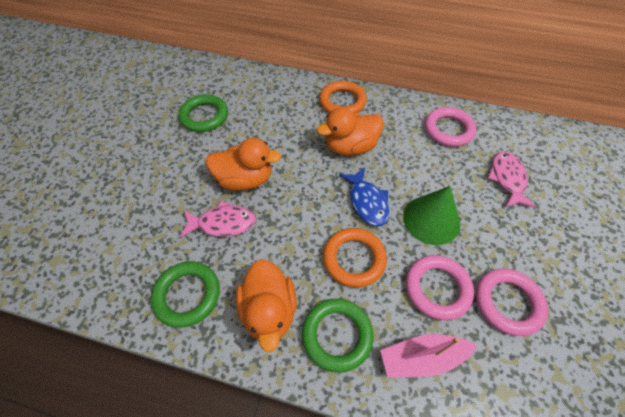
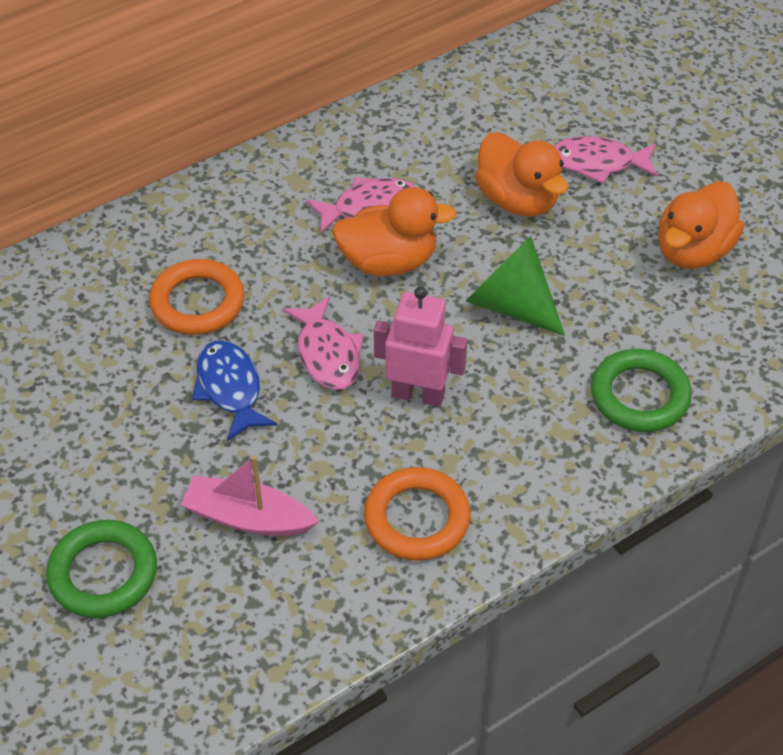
green ring: [151,261,220,328] [178,94,228,132] [302,298,373,373] = 3 -> [46,520,157,618] [591,349,692,432] = 2
pink fish: [180,201,256,238] [488,151,536,208] = 2 -> [283,296,364,390] [306,177,415,233] [554,136,658,184] = 3
pink ring: [406,255,474,320] [425,107,477,147] [476,269,548,336] = 3 -> none = 0
pink robot: none = 0 -> [374,287,467,407] = 1

